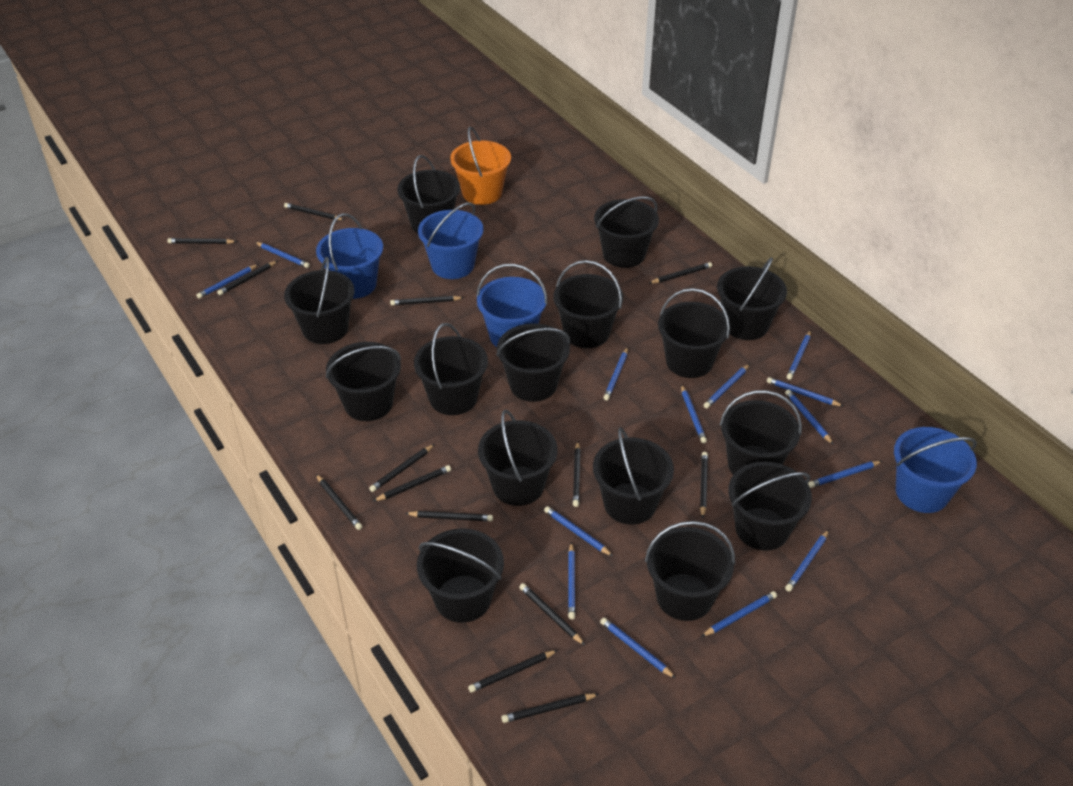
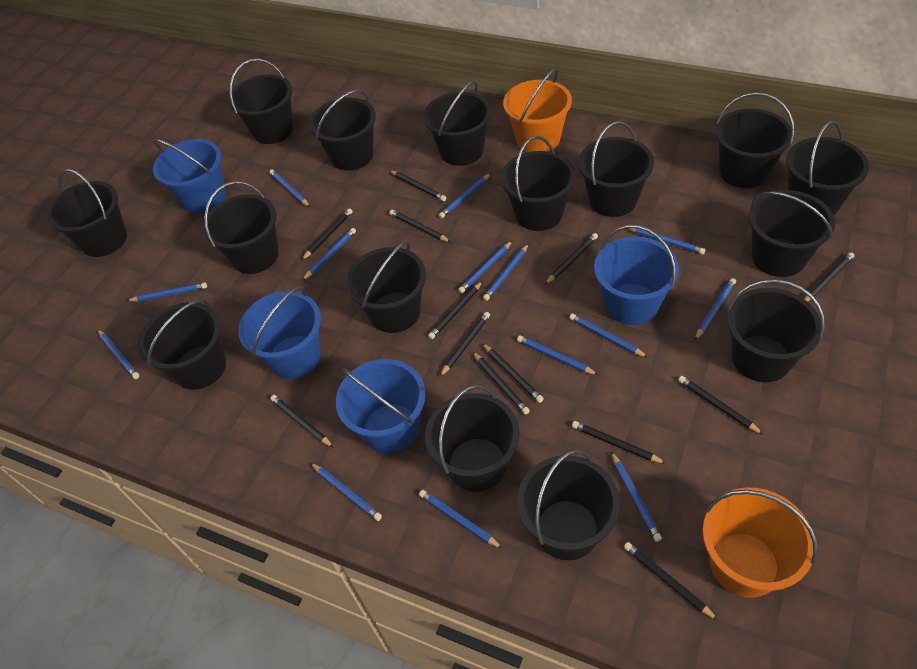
black pencil: [167,238,237,244] [217,261,277,295] [284,203,344,220] [316,474,362,530] [369,444,435,492] [373,465,451,501] [390,296,464,305] [405,511,493,521] [468,650,558,693] [501,693,599,723] [519,583,585,645] [573,441,581,507] [649,262,712,284] [700,452,708,518] = 14 -> [270,395,334,448] [302,208,352,260] [389,170,446,201] [389,210,451,242] [428,281,482,339] [440,312,490,377] [472,351,530,415] [482,343,544,403] [545,233,598,285] [572,421,666,464] [624,542,718,621] [678,376,764,435] [804,252,855,302] = 13
orange bucket: [450,126,511,205] = 1 -> [503,68,572,152] [703,488,818,598] = 2

